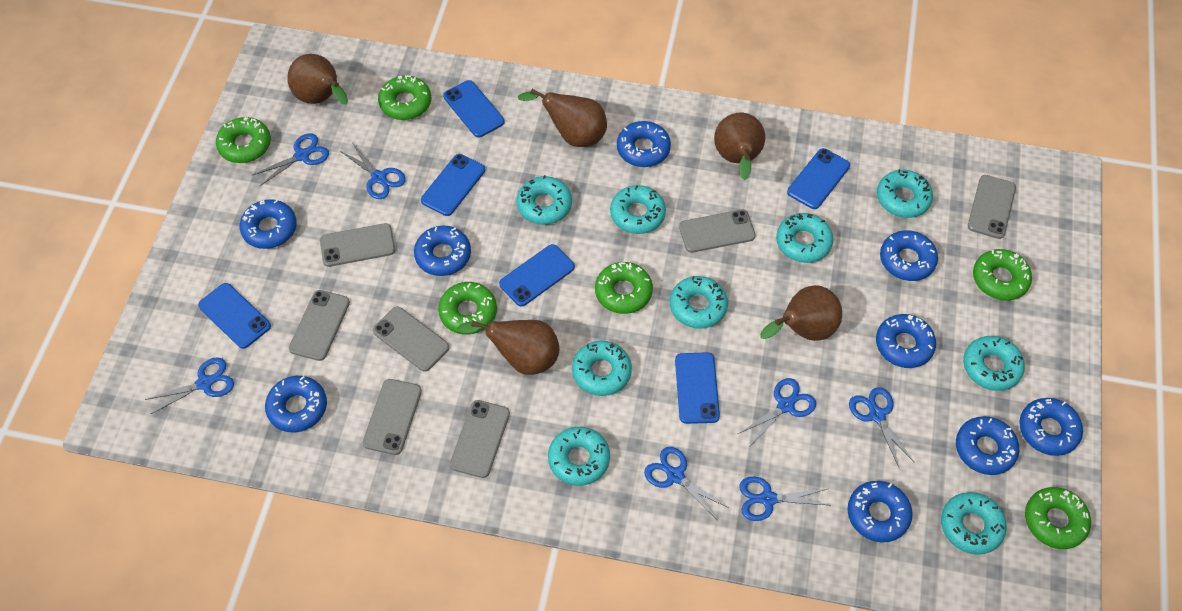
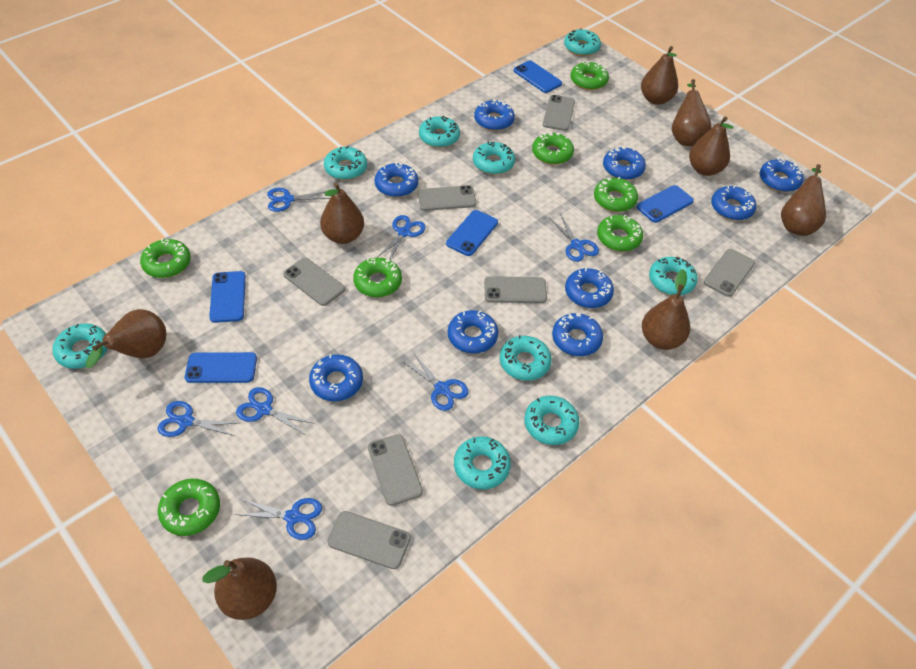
blue phone: [198,283,271,349] [421,154,485,216] [443,80,505,137] [499,244,575,306] [675,352,720,424] [787,148,850,209] = 6 -> [185,352,257,383] [209,271,246,323] [446,210,498,256] [514,60,562,93] [637,185,694,223] = 5
brown pear: [287,54,348,104] [457,320,559,375] [518,89,607,147] [714,113,765,180] [760,285,842,341] = 5 -> [86,309,166,368] [202,557,277,620] [320,182,364,244] [641,46,678,105] [642,269,690,350] [672,79,711,146] [689,116,734,176] [781,164,826,236] = 8
green donut: [216,117,271,163] [378,75,431,120] [438,282,497,334] [595,262,653,314] [973,249,1032,301] [1025,487,1091,549] = 6 -> [140,238,191,278] [158,479,220,536] [353,258,402,297] [532,132,574,165] [571,61,609,90] [594,177,638,212] [597,215,643,252] = 7

